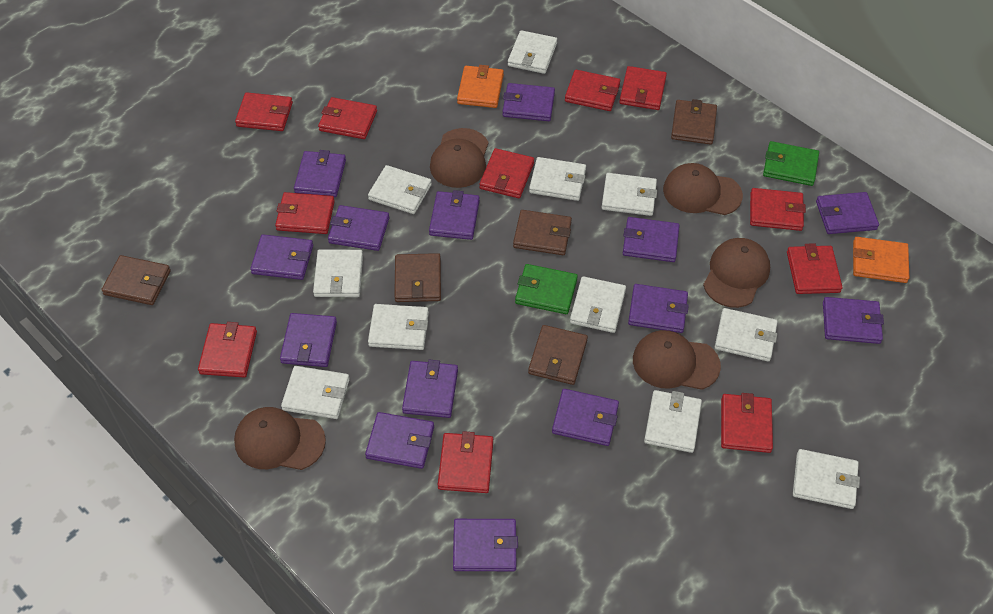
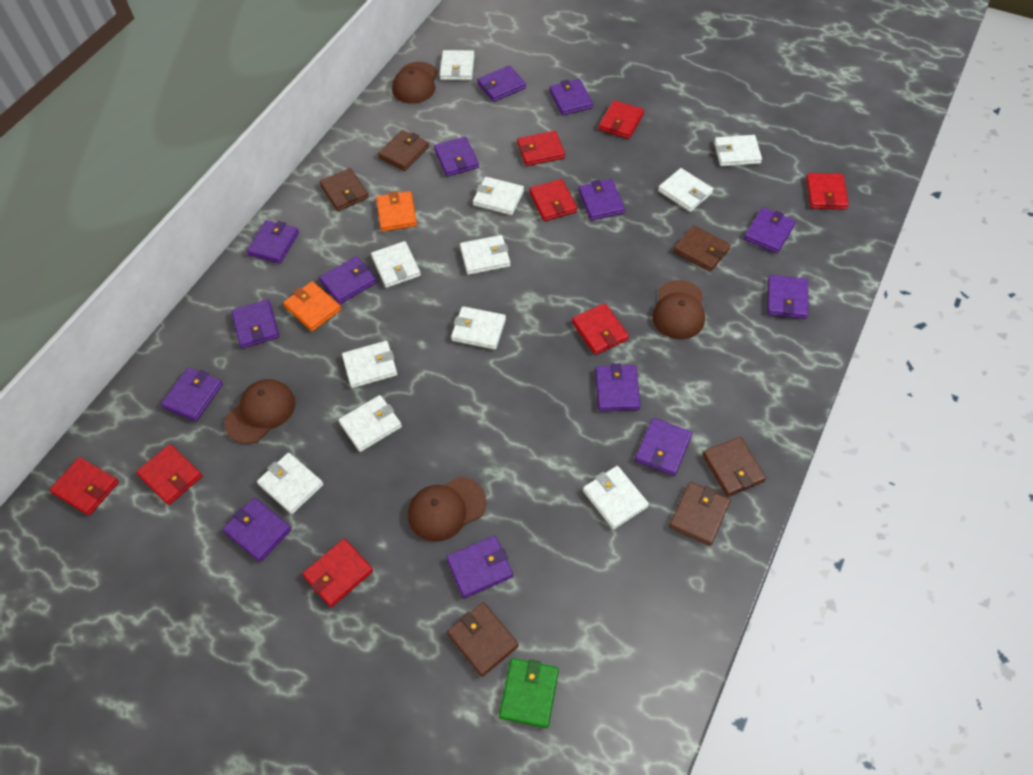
brown cap: [234,407,326,470] [430,128,489,188] [633,330,721,390] [663,163,743,215] [703,238,770,308] = 5 -> [224,379,295,444] [392,62,437,104] [408,477,486,542] [653,280,705,339] = 4
brown wallet: [101,255,171,305] [394,253,441,302] [513,210,572,255] [528,325,588,385] [671,99,717,145] = 5 -> [319,168,369,211] [378,130,429,171] [447,602,519,677] [669,482,730,546] [673,225,731,272] [702,437,766,497] = 6
green wallet: [515,264,578,314] [763,141,819,186] = 2 -> [499,658,559,728] = 1
red wallet: [198,322,257,377] [235,92,293,131] [275,192,335,234] [318,97,377,139] [438,431,493,493] [479,148,534,198] [565,70,620,111] [619,66,667,110] [721,393,773,453] [750,188,806,231] [787,243,843,294] = 11 -> [50,457,119,515] [136,444,202,505] [302,539,373,607] [517,131,565,166] [529,179,577,221] [572,303,629,355] [598,100,644,139] [806,173,849,210] = 8

